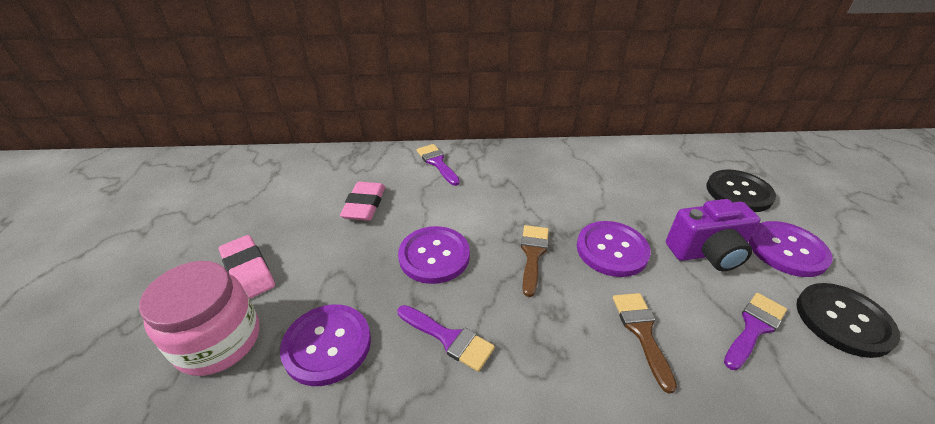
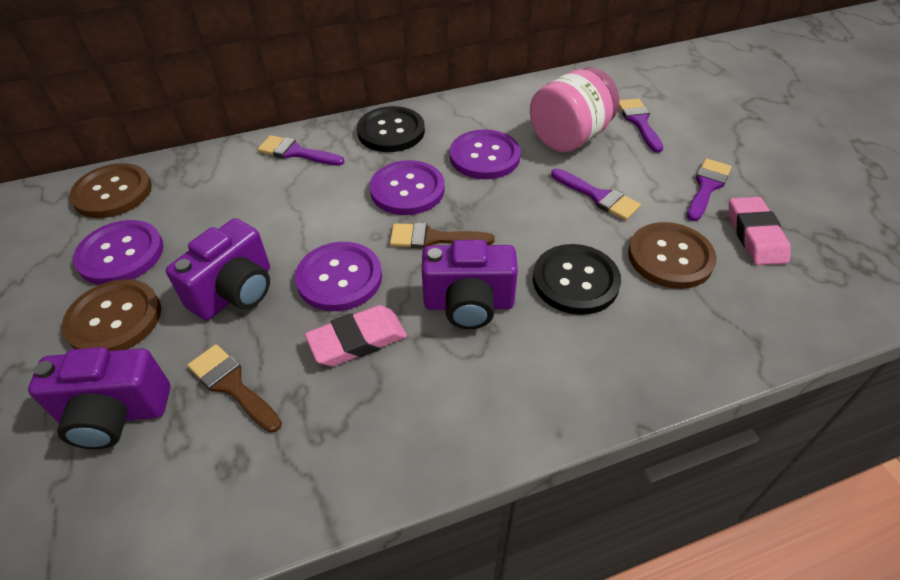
brown button: none = 0 -> [62,279,161,351] [69,163,152,218] [628,222,717,289] = 3
purple brush: [398,305,495,372] [417,144,460,186] [724,293,787,370] = 3 -> [257,135,344,166] [551,168,641,221] [619,98,663,153] [687,158,732,221] = 4
purple camera: [666,199,760,271] = 1 -> [28,347,170,449] [166,218,270,320] [422,240,518,329] = 3

